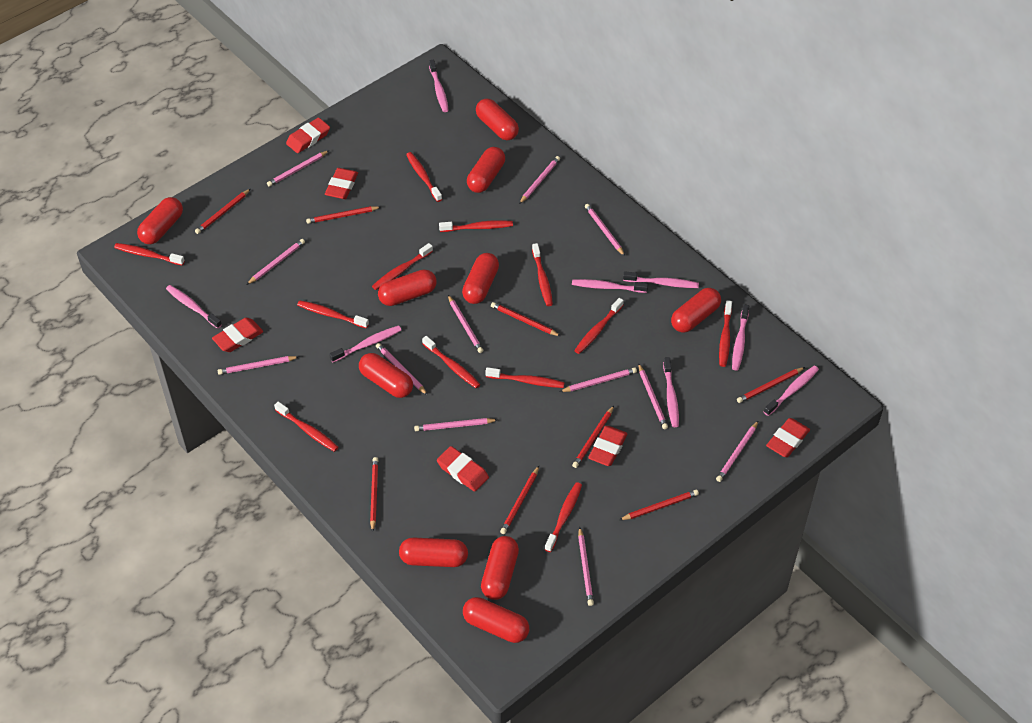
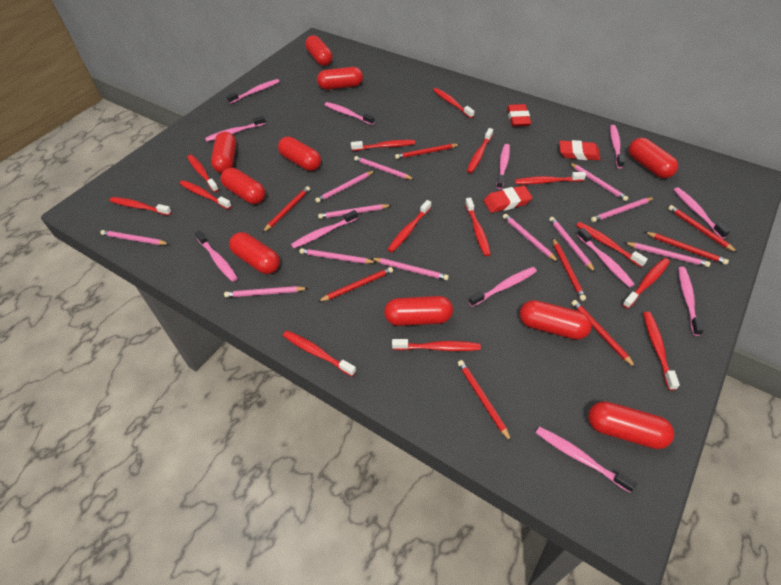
pink toothbrush: [166,285,222,329] [329,325,401,362] [429,60,449,112] [572,279,648,293] [623,271,699,288] [663,357,679,427] [732,304,749,370] [764,366,819,416] = 8 -> [195,231,238,282] [205,116,266,142] [227,79,280,104] [291,210,358,248] [324,102,374,125] [469,267,537,307] [496,144,510,189] [536,426,637,492] [577,228,635,288] [610,125,625,168] [674,187,730,239] [678,267,704,336] = 12
red eraser: [212,318,263,352] [286,118,330,153] [325,168,358,199] [437,446,489,492] [588,426,627,466] [766,418,810,457] = 6 -> [484,186,532,213] [507,104,531,127] [559,140,600,160] = 3
red toothbrush: [114,243,185,266] [274,402,338,452] [297,300,369,328] [372,243,433,290] [406,152,442,202] [422,336,481,388] [439,220,513,232] [485,367,565,388] [532,243,553,306] [545,482,582,552] [574,298,624,354] [719,300,732,367] = 12 -> [109,197,172,216] [180,180,232,210] [187,155,219,192] [283,331,356,376] [351,140,415,151] [387,200,431,252] [392,339,481,351] [433,88,475,118] [465,198,491,256] [467,128,493,173] [515,172,586,184] [576,222,648,267] [622,258,670,309] [643,312,680,390] = 14

